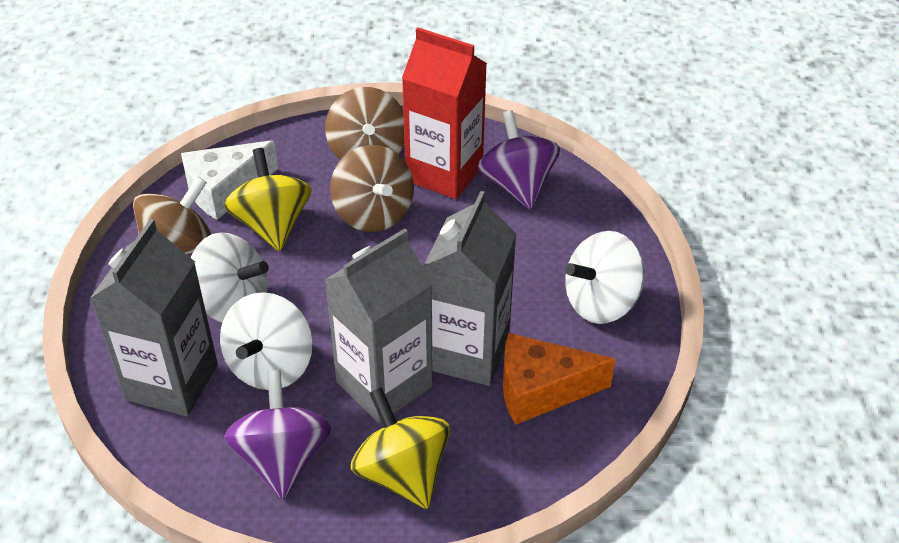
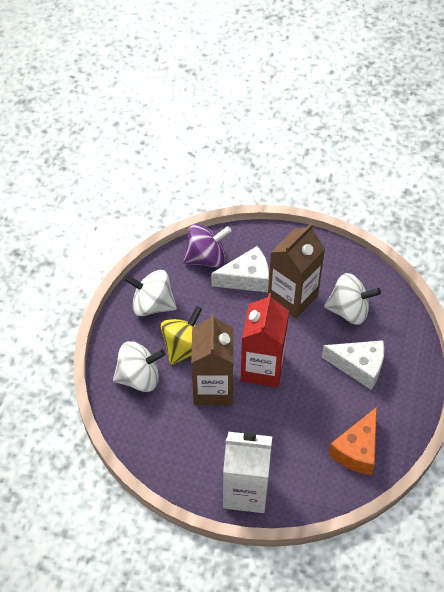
brown carton: none = 0 -> [191,313,234,405] [268,223,325,318] = 2
brown spinning top: [133,176,211,255] [325,87,404,160] [330,145,414,232] = 3 -> none = 0
grey carton: [90,219,218,416] [325,228,432,423] [423,191,516,386] = 3 -> none = 0
purple spinning top: [224,370,332,500] [477,110,560,210] = 2 -> [183,224,231,268] = 1
white carton: none = 0 -> [223,432,272,513] = 1
white cheese: [181,140,278,220] = 1 -> [211,246,269,292] [322,340,384,390] = 2
yellow spinning top: [224,148,312,251] [351,387,450,509] = 2 -> [161,306,202,365] = 1

